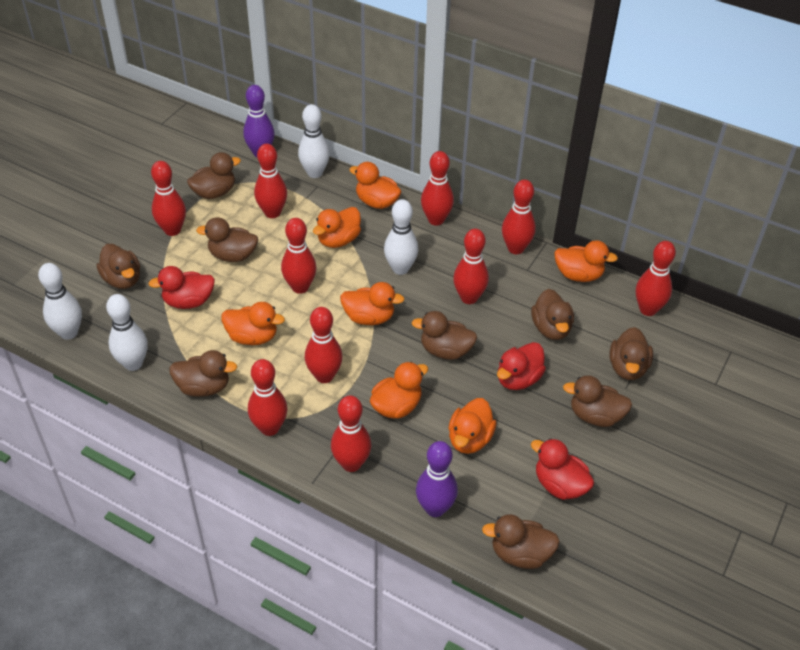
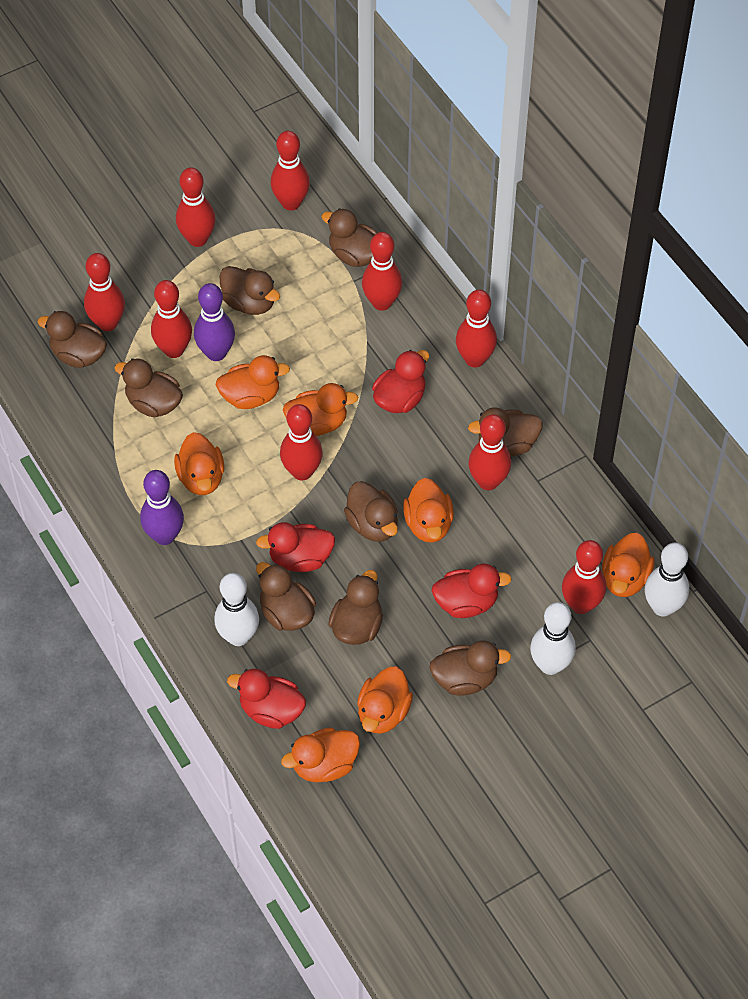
red bowling pin: [151,161,186,236] [248,359,288,436] [254,144,287,218] [281,218,317,294] [305,307,343,383] [331,395,371,472] [421,151,454,226] [453,229,489,304] [502,180,536,254] [636,241,676,316] = 10 -> [84,253,125,331] [151,280,192,358] [176,167,216,247] [271,131,310,210] [280,404,323,480] [362,232,402,311] [456,289,497,367] [468,414,511,490] [562,540,606,614] = 9
red duck: [148,266,215,309] [497,342,546,390] [531,438,594,500] = 3 -> [227,669,306,729] [256,522,335,572] [372,350,429,413] [432,564,512,618] = 4
white bowling pin: [38,263,82,340] [106,294,148,371] [298,104,330,178] [384,199,418,275] = 4 -> [214,573,259,646] [530,602,576,675] [645,543,689,617] = 3

